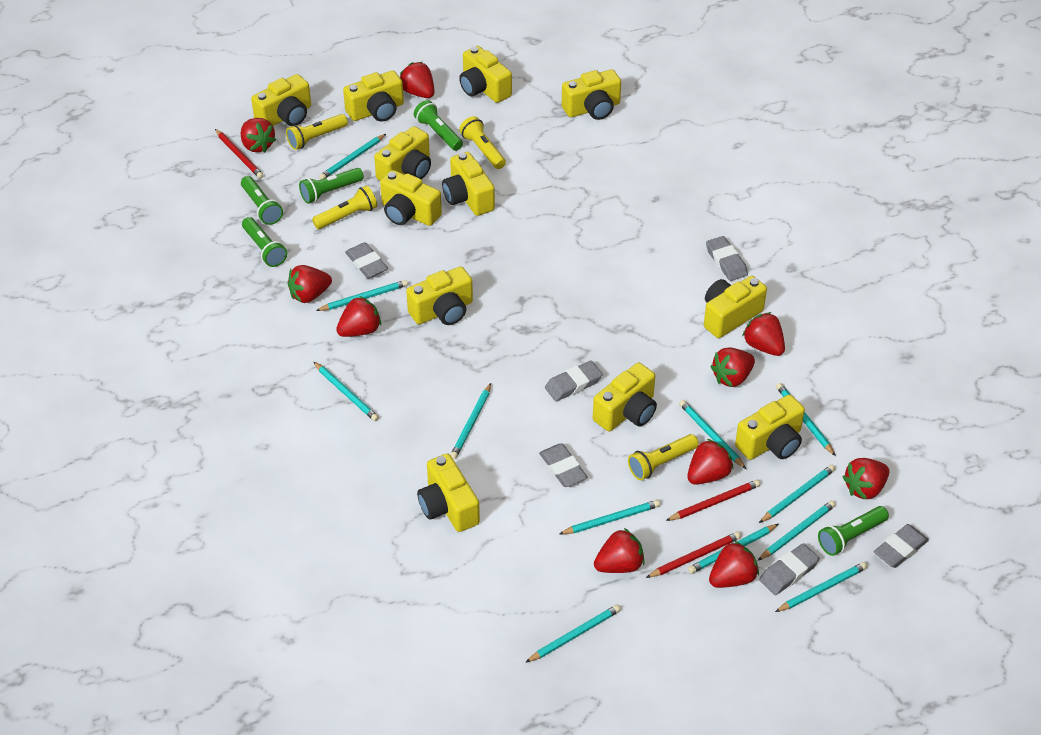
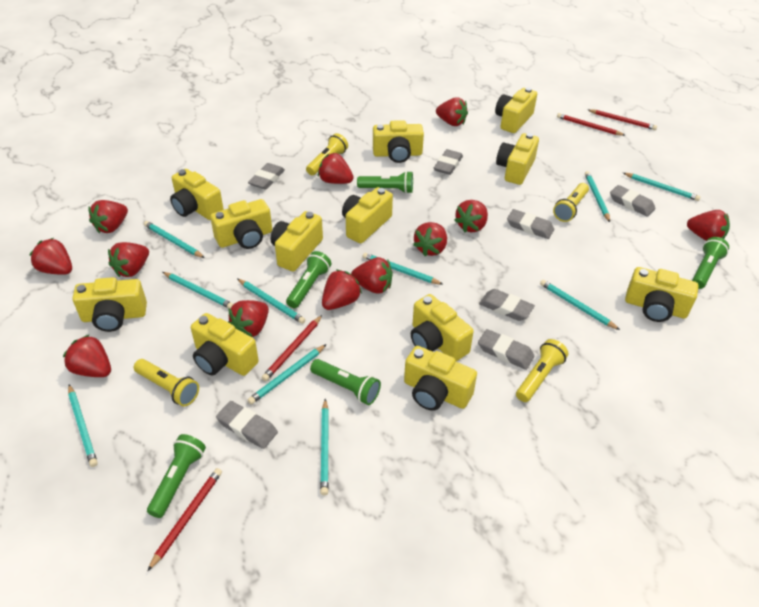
grey eraser: [345,242,388,279] [539,443,588,487] [545,361,603,401] [706,236,748,281] [759,543,820,595] [874,524,929,568] = 6 -> [216,401,278,449] [248,163,285,190] [434,149,463,175] [478,329,534,370] [479,289,535,321] [507,209,554,239] [610,185,655,217] = 7
red pencil: [215,129,264,179] [646,532,741,578] [666,480,761,521] = 3 -> [147,468,222,572] [262,315,322,381] [557,113,626,136] [588,109,657,130] = 4
red strawberry: [241,118,276,152] [288,265,332,303] [336,296,381,337] [400,62,434,98] [594,528,645,573] [687,439,733,485] [709,541,759,588] [710,348,755,387] [742,312,785,356] [843,458,890,500] = 10 -> [30,238,72,275] [63,334,111,377] [88,200,128,233] [108,242,149,277] [228,300,269,337] [318,153,354,184] [322,270,362,310] [351,257,393,294] [413,222,447,256] [436,97,468,126] [454,200,488,232] [687,210,730,241] = 12
turquoise pencil: [314,362,379,421] [316,280,408,311] [319,134,386,179] [450,383,491,459] [525,605,621,663] [559,500,660,534] [679,400,746,469] [688,524,779,574] [758,500,836,560] [759,465,835,523] [775,562,868,612] [776,383,836,456] = 12 -> [68,385,98,467] [144,221,205,258] [162,272,233,309] [237,279,306,324] [247,344,327,404] [320,399,329,495] [362,253,443,285] [540,280,620,330] [585,171,610,222] [623,173,701,201] = 10

